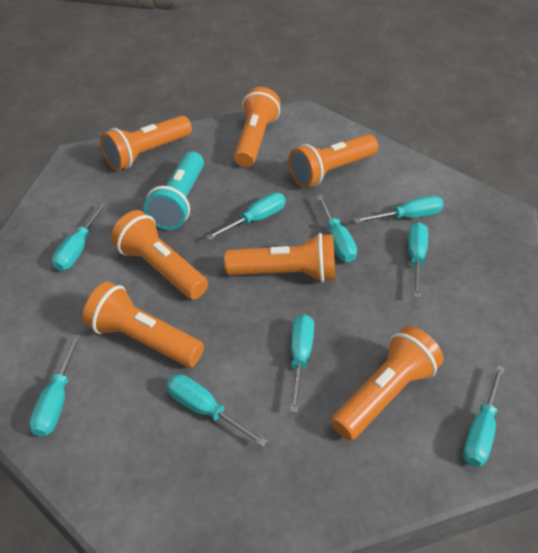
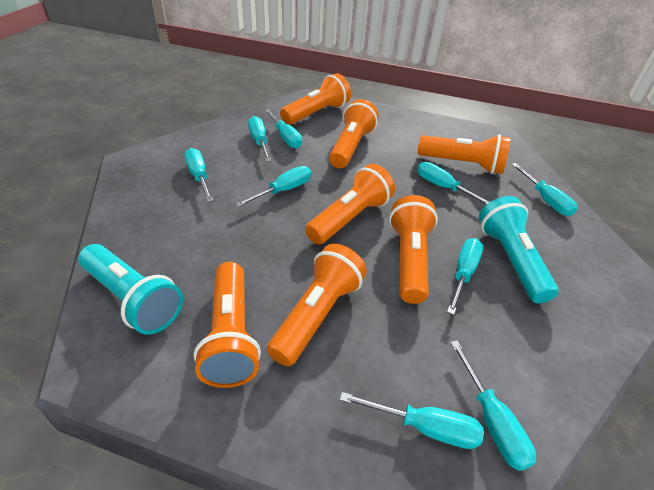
turquoise flashlight: [144,151,204,230] = 1 -> [78,244,183,335] [479,196,559,303] = 2

